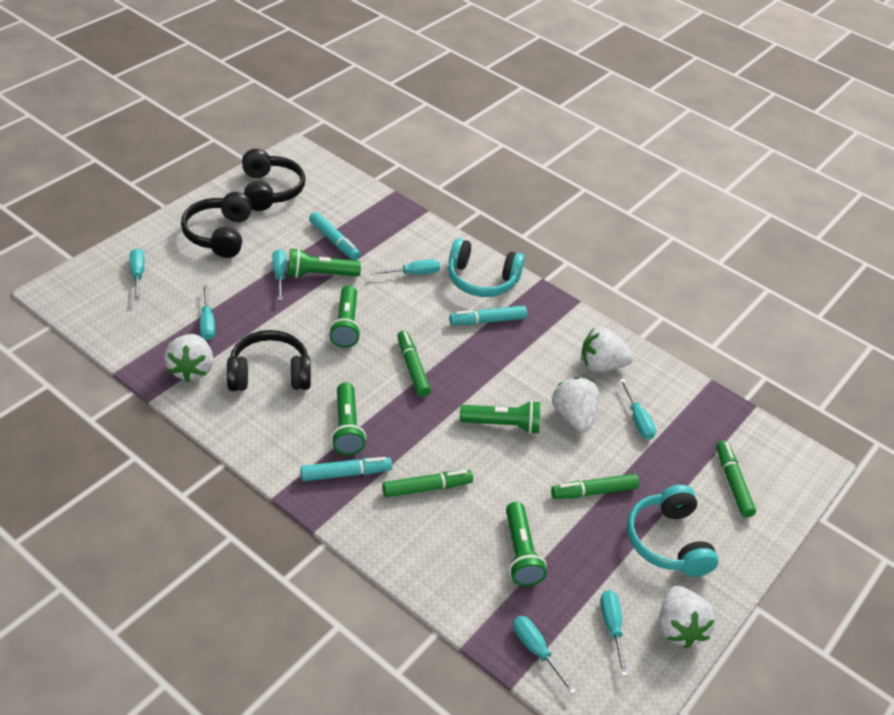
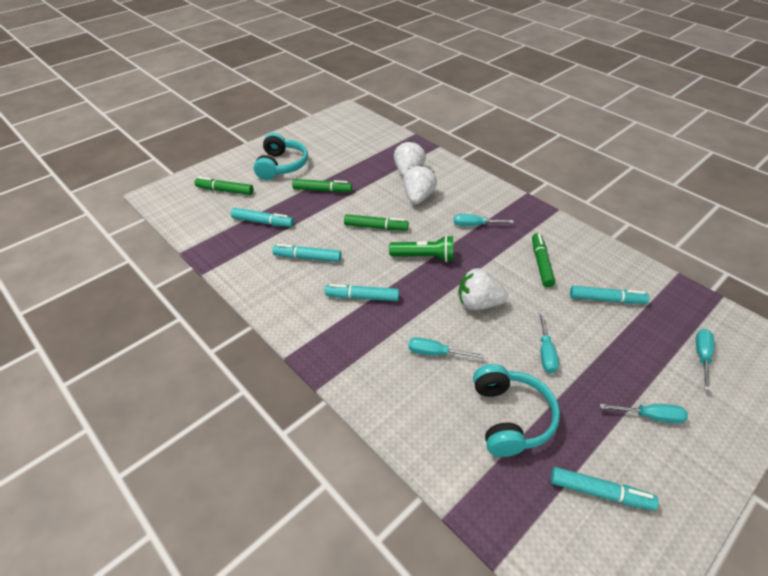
black headphones: [181,192,252,258] [227,330,311,391] [242,149,305,211] = 3 -> none = 0
green flashlight: [288,248,361,278] [329,285,361,348] [331,382,366,455] [460,400,540,434] [506,502,547,586] = 5 -> [389,235,453,262] = 1
turquoise marker: [300,457,392,481] [309,212,361,260] [449,305,527,325] = 3 -> [231,208,294,227] [272,244,341,262] [325,284,399,301] [551,467,659,510] [570,286,649,304] = 5
turquoise screwdriver: [130,248,144,300] [200,285,215,340] [272,249,286,300] [371,259,440,275] [513,616,577,694] [600,590,628,676] [620,379,656,440] = 7 -> [408,337,484,359] [454,214,514,226] [539,312,559,373] [600,404,688,424] [696,329,714,391] = 5
white strawberry: [164,334,213,382] [552,377,599,432] [581,327,634,372] [659,586,716,648] = 4 -> [394,141,426,177] [403,165,437,204] [458,268,508,310] = 3

